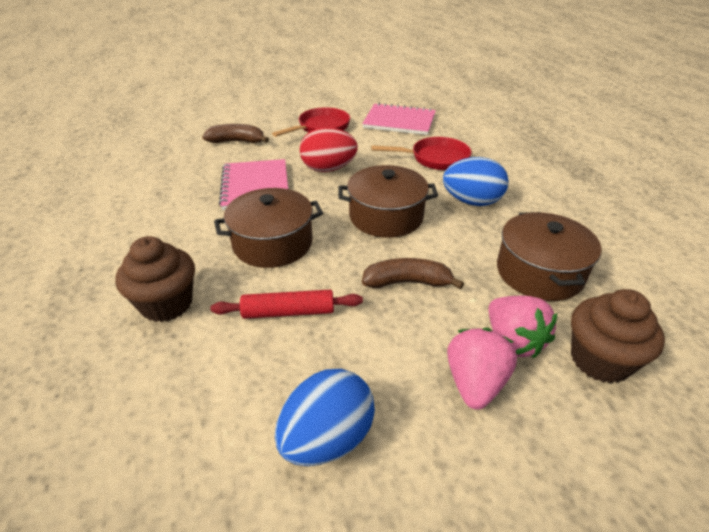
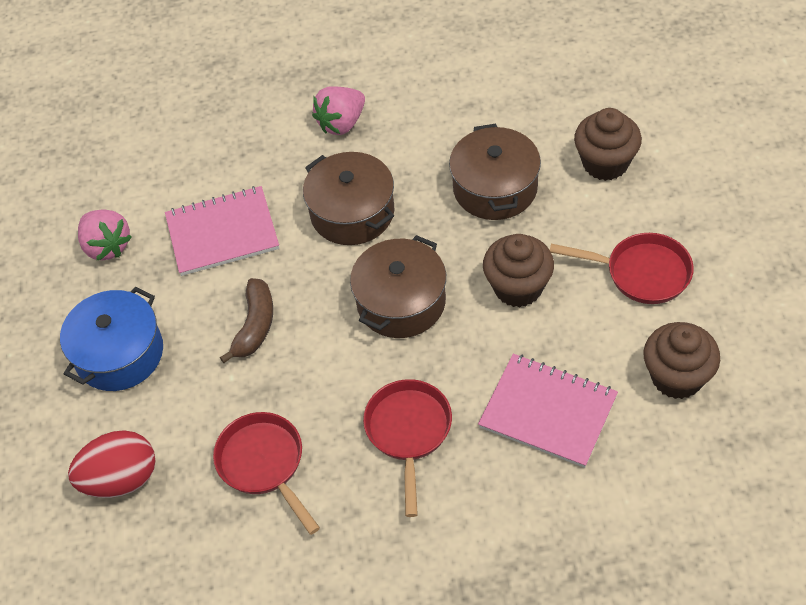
blue egg: [275,369,375,466] [443,157,509,206] = 2 -> none = 0
blue pot: none = 0 -> [60,286,163,391] = 1
brown banana: [202,124,269,143] [362,258,464,290] = 2 -> [220,278,273,363] = 1
brown cupcake: [115,236,195,322] [571,289,665,383] = 2 -> [483,234,554,307] [574,108,642,181] [644,322,720,399] = 3
red pan: [272,107,350,137] [371,137,472,170] = 2 -> [213,412,320,535] [363,379,452,517] [550,233,694,304] = 3
red rolling pin: [210,290,363,319] = 1 -> none = 0

